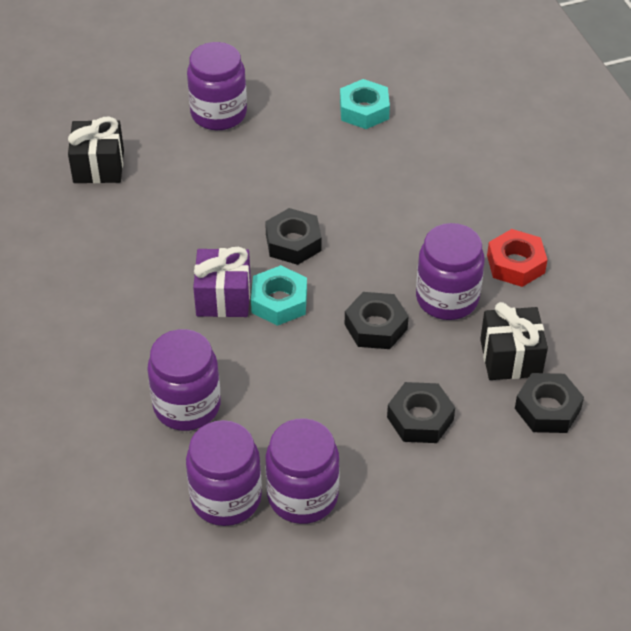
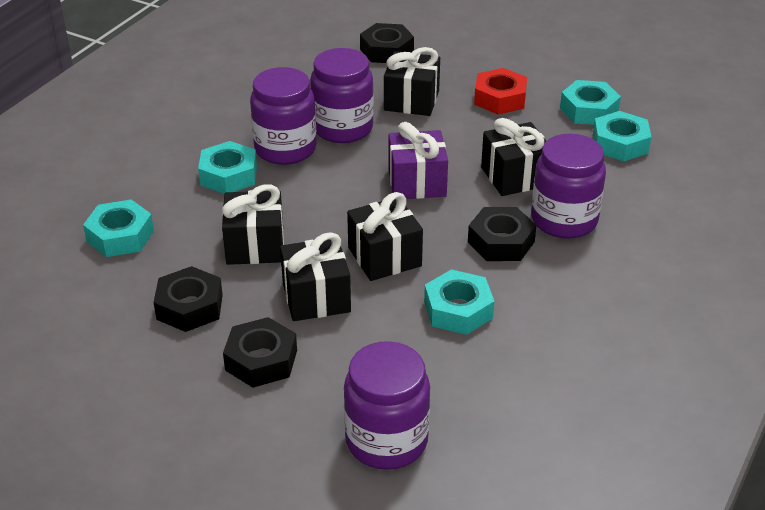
black gift: [68,117,124,183] [480,302,548,380] = 2 -> [222,184,284,265] [280,232,351,321] [347,192,423,281] [384,47,440,116] [481,118,546,196] = 5
purple jar: [147,329,221,431] [186,420,262,526] [187,42,247,130] [266,418,340,524] [416,223,485,320] = 5 -> [250,67,317,165] [310,48,374,143] [344,341,430,470] [531,134,606,239] = 4
turquoise nut: [251,265,307,326] [340,79,390,129] = 2 -> [83,200,154,257] [198,141,257,194] [424,269,494,335] [560,80,621,125] [593,111,652,161] = 5

